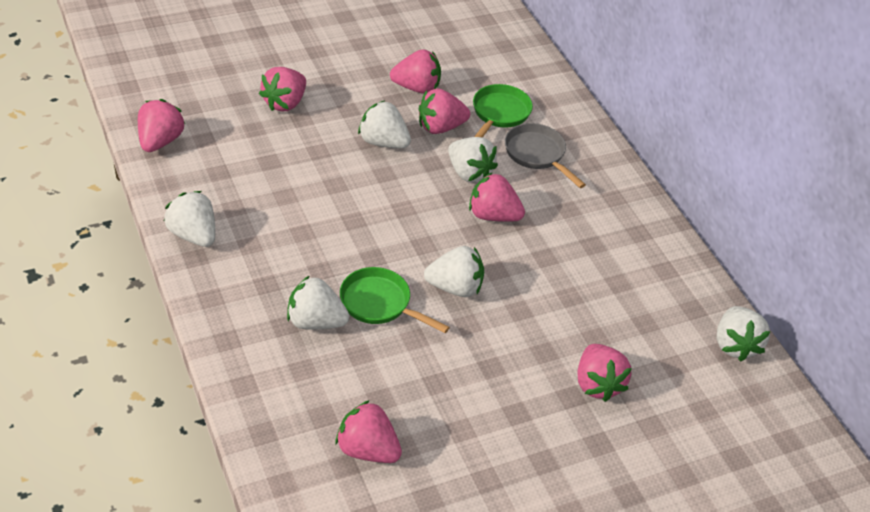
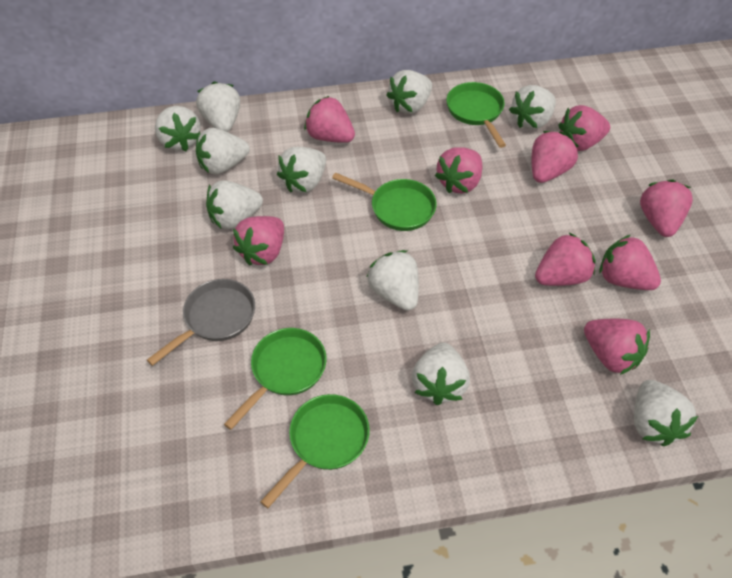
green pan: [340,267,450,333] [473,84,533,138] = 2 -> [224,328,327,430] [260,394,370,508] [332,172,437,231] [446,82,506,148] = 4
pink strawberry: [138,99,185,152] [259,67,306,111] [335,400,402,463] [390,49,441,94] [419,88,470,134] [469,172,525,222] [577,344,632,402] = 7 -> [233,216,284,265] [304,96,355,143] [435,147,482,193] [532,131,578,183] [535,233,596,286] [559,105,610,151] [584,319,650,375] [599,235,661,290] [640,179,693,237] = 9
white strawberry: [164,191,215,247] [287,275,349,330] [358,101,411,148] [424,246,484,297] [448,137,498,183] [717,306,771,362] = 6 -> [155,106,201,151] [196,82,240,132] [196,128,250,175] [206,180,263,229] [277,147,326,193] [367,250,419,311] [386,70,432,114] [412,343,470,405] [509,85,556,130] [634,380,698,446] = 10

